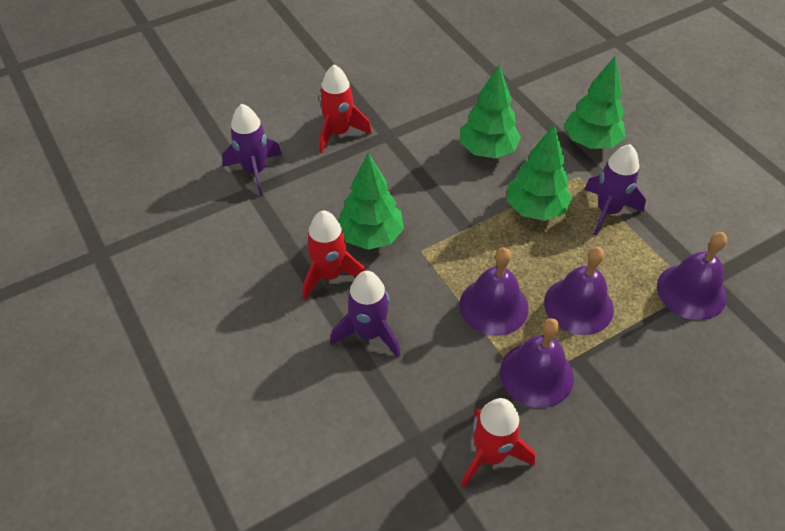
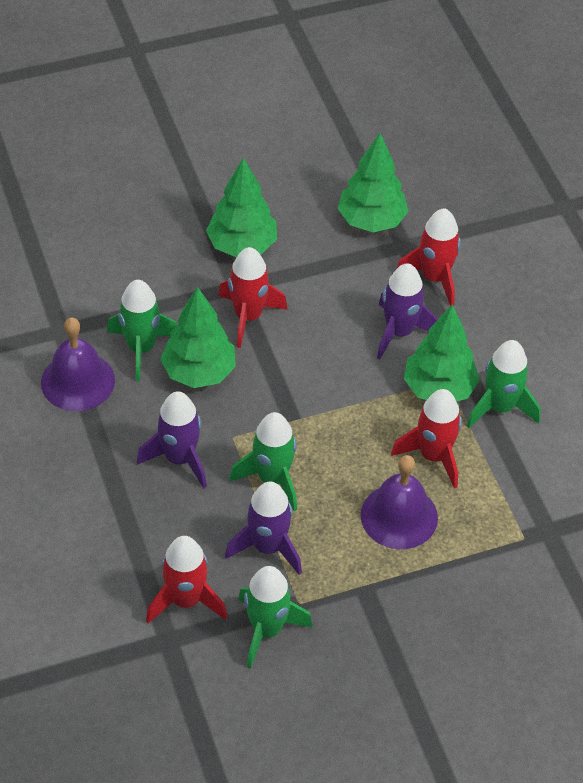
green rocket: none = 0 -> [107,280,177,382] [229,412,297,511] [238,566,313,668] [467,340,540,428] = 4
purple bell: [459,247,529,336] [500,318,574,408] [544,247,614,335] [657,232,727,320] = 4 -> [41,318,115,411] [361,455,438,549] = 2
red rocket: [303,210,365,300] [319,65,372,153] [461,398,536,488] = 3 -> [146,536,227,623] [218,247,288,348] [391,389,462,489] [397,208,461,306] = 4

